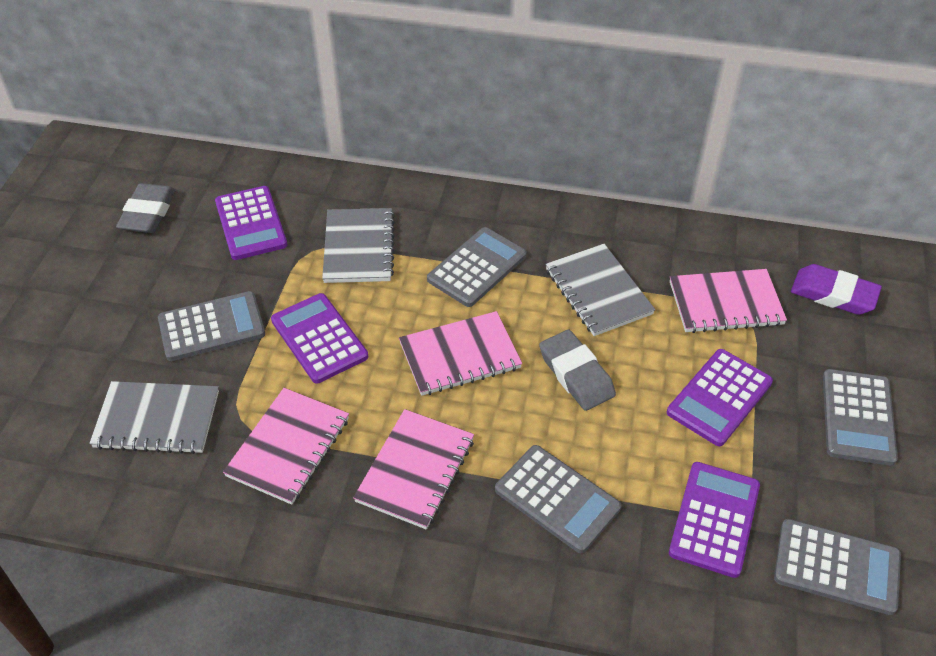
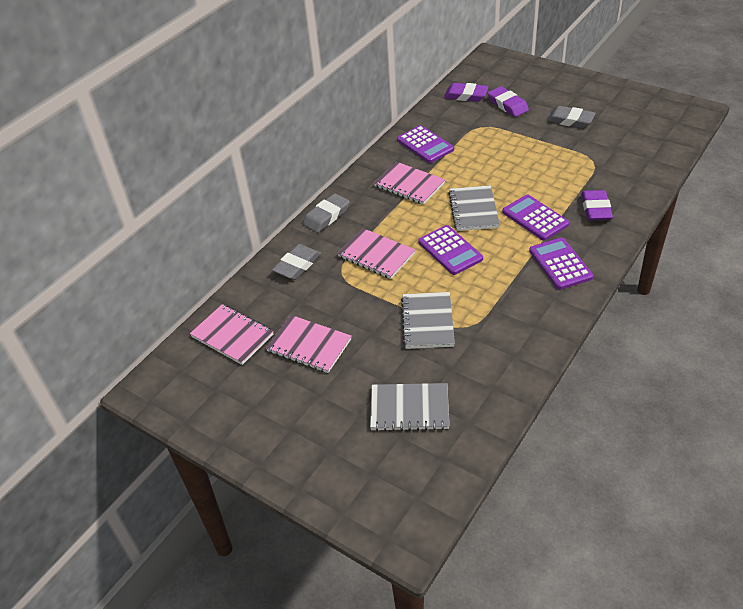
grey calculator: [158,291,265,361] [427,227,527,307] [495,445,621,553] [774,519,901,615] [823,369,898,466] = 5 -> none = 0
grey eraser: [116,183,176,233] [539,330,616,411] = 2 -> [272,244,321,280] [303,193,350,233] [547,106,596,128] = 3
purple eraser: [791,264,882,315] = 1 -> [444,83,489,102] [488,86,529,117] [581,190,613,221] = 3

